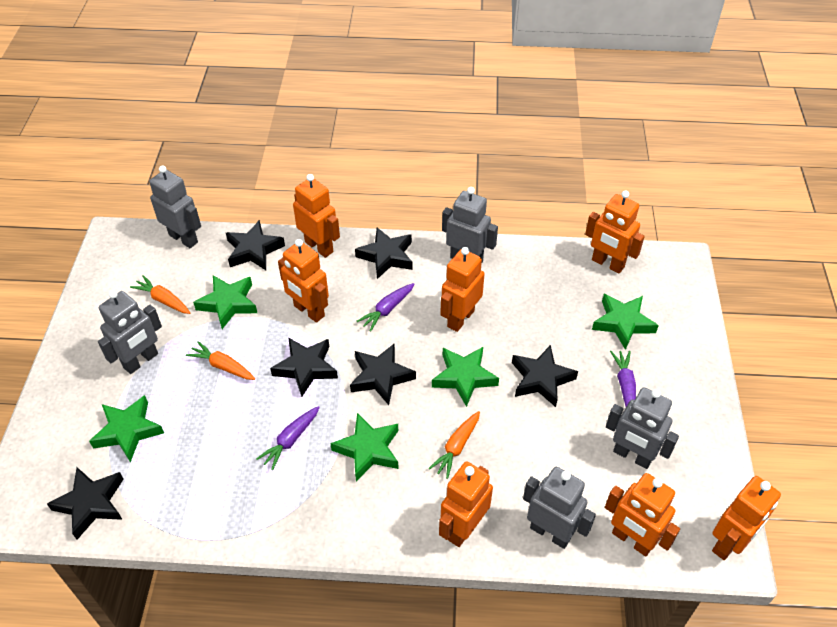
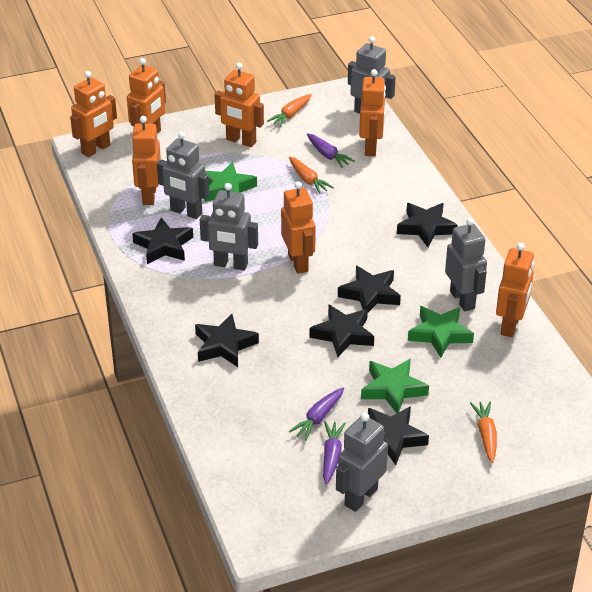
green star: [89,395,164,462] [193,275,257,329] [330,413,398,481] [432,347,499,407] [592,294,659,350] = 5 -> [204,162,257,202] [361,359,429,413] [408,306,474,358] = 3

